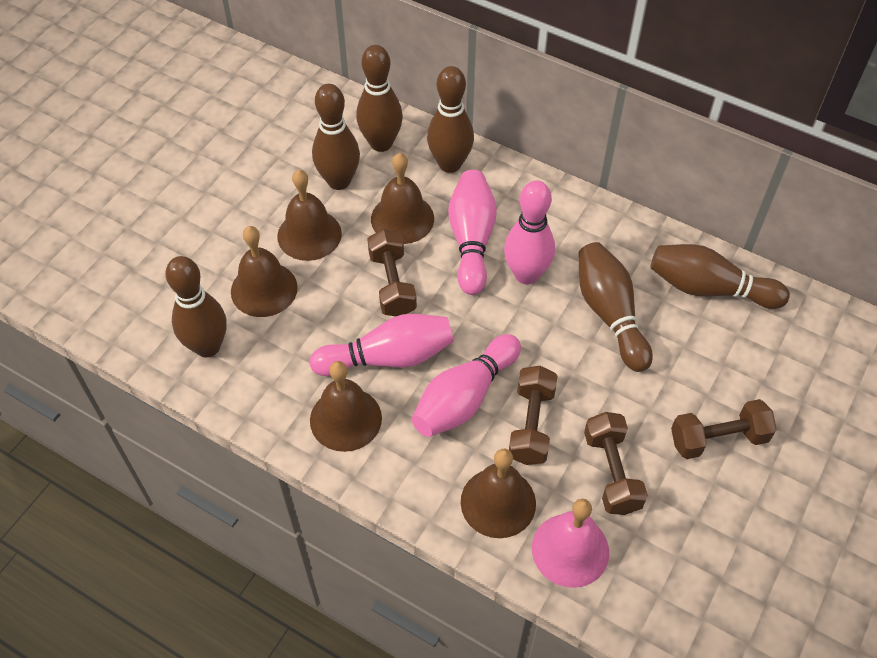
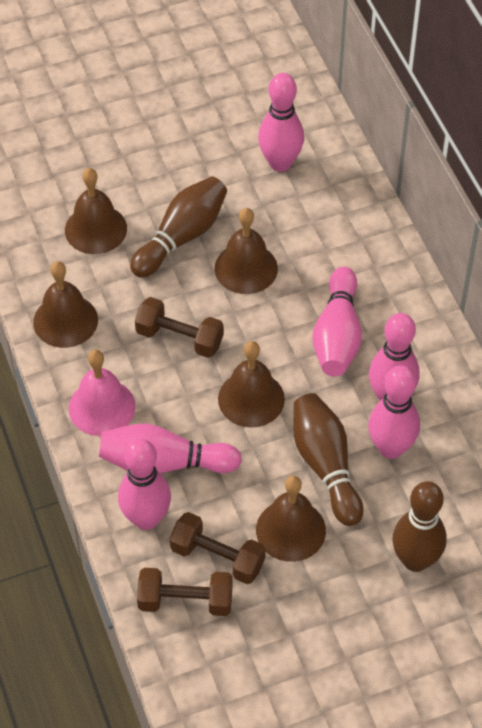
brown bowling pin: [165,256,226,357] [312,84,360,190] [356,45,403,152] [427,66,474,173] [578,242,653,372] [650,244,790,309] = 6 -> [130,176,227,278] [293,393,363,526] [392,481,447,572] = 3
brown dumbbell: [367,229,417,316] [509,366,558,465] [584,412,648,515] [671,399,777,459] = 4 -> [135,297,224,358] [137,568,233,616] [170,512,266,584] = 3
pink bowling pin: [310,314,454,376] [412,334,521,437] [448,170,497,295] [504,180,555,284] = 4 -> [99,423,242,474] [118,438,171,530] [258,73,304,172] [312,267,362,376] [368,365,420,459] [369,313,419,401] = 6

